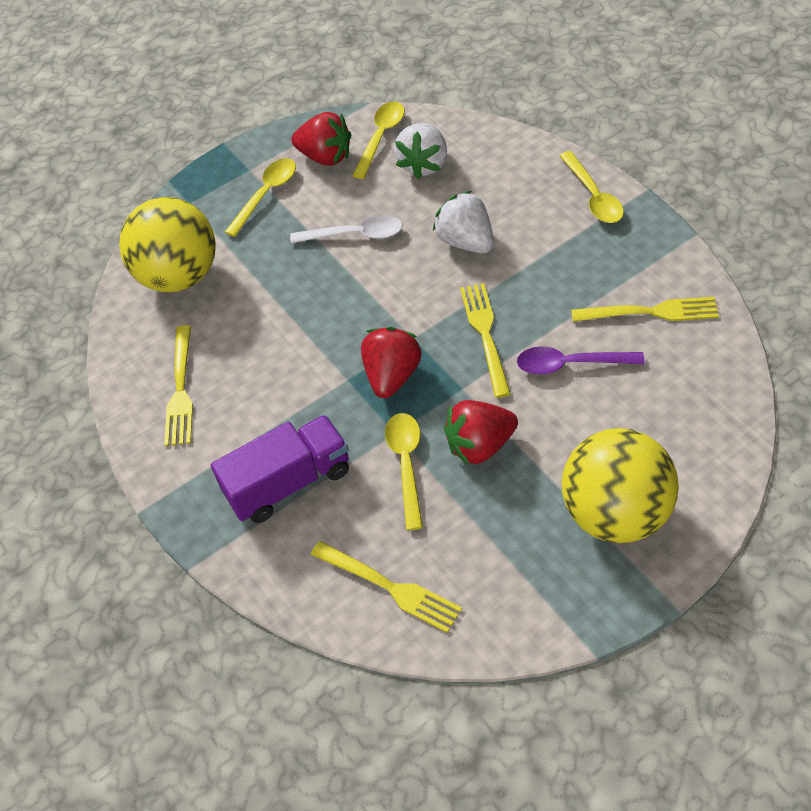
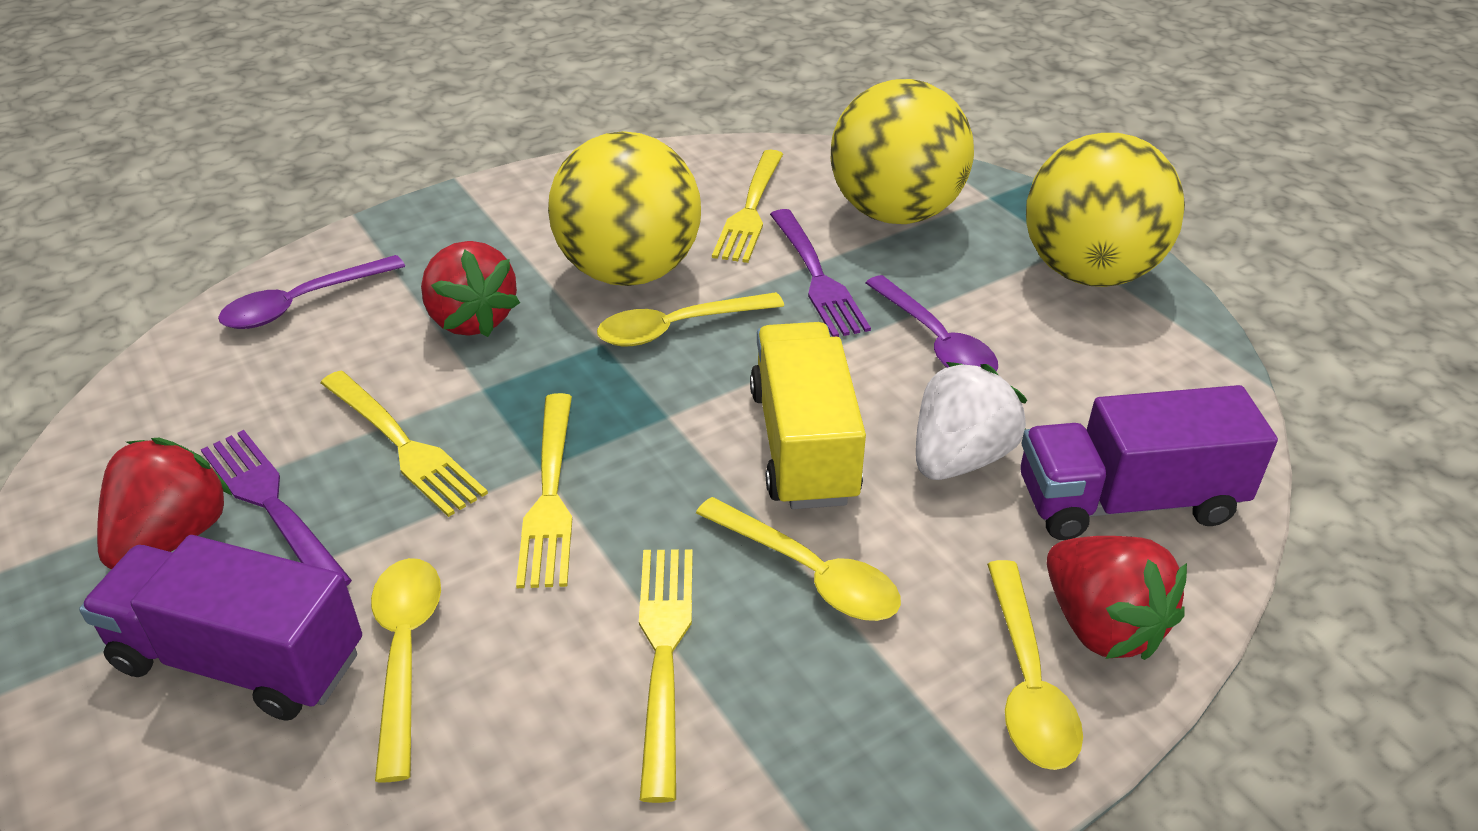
purple fork: none = 0 -> [201,430,352,585] [770,209,871,337] = 2
purple spoon: [517,346,645,374] = 1 -> [218,255,405,329] [866,275,998,371] = 2
purple truck: [211,415,349,523] = 1 -> [79,535,362,721] [1020,385,1278,540] = 2
white spoon: [290,215,403,243] = 1 -> none = 0
white strawberry: [394,123,447,179] [433,191,494,253] = 2 -> [916,362,1027,480] = 1
yellow ball: [119,197,216,292] [562,428,679,543] = 2 -> [548,131,701,286] [831,79,974,224] [1026,133,1185,287] = 3
yellow truck: none = 0 -> [750,322,866,509] = 1

